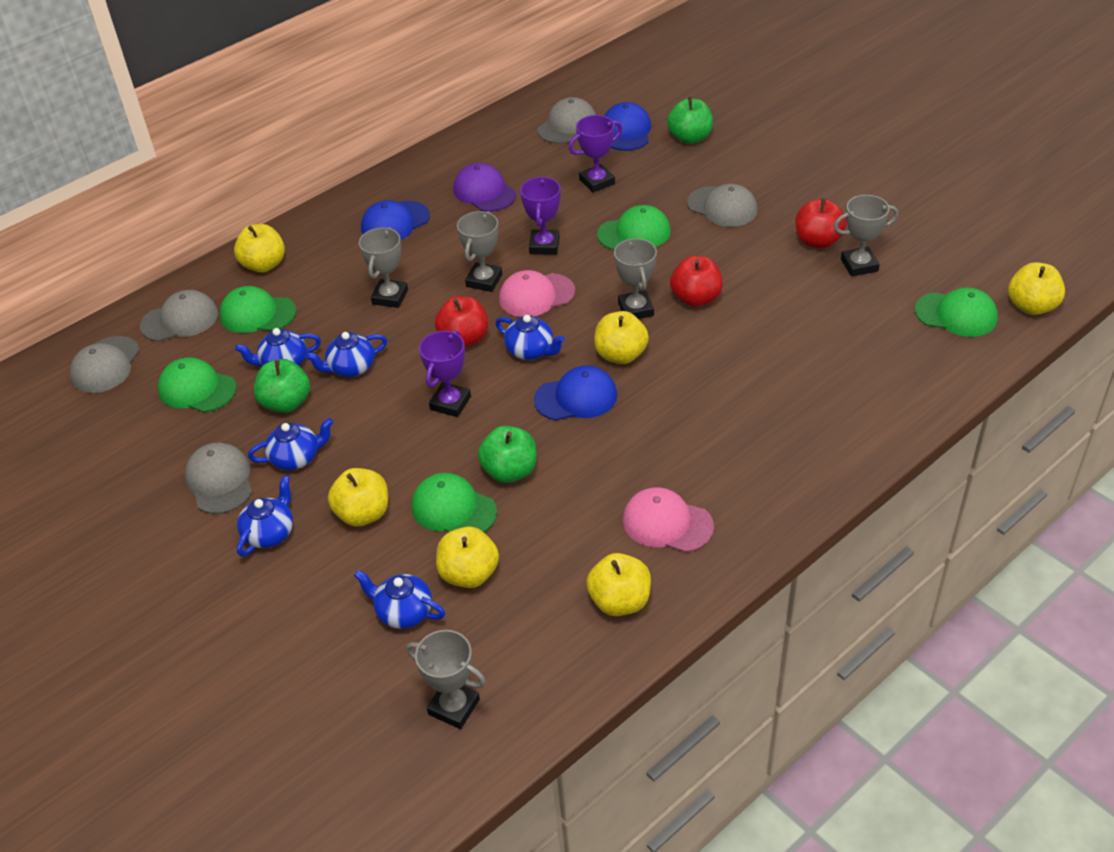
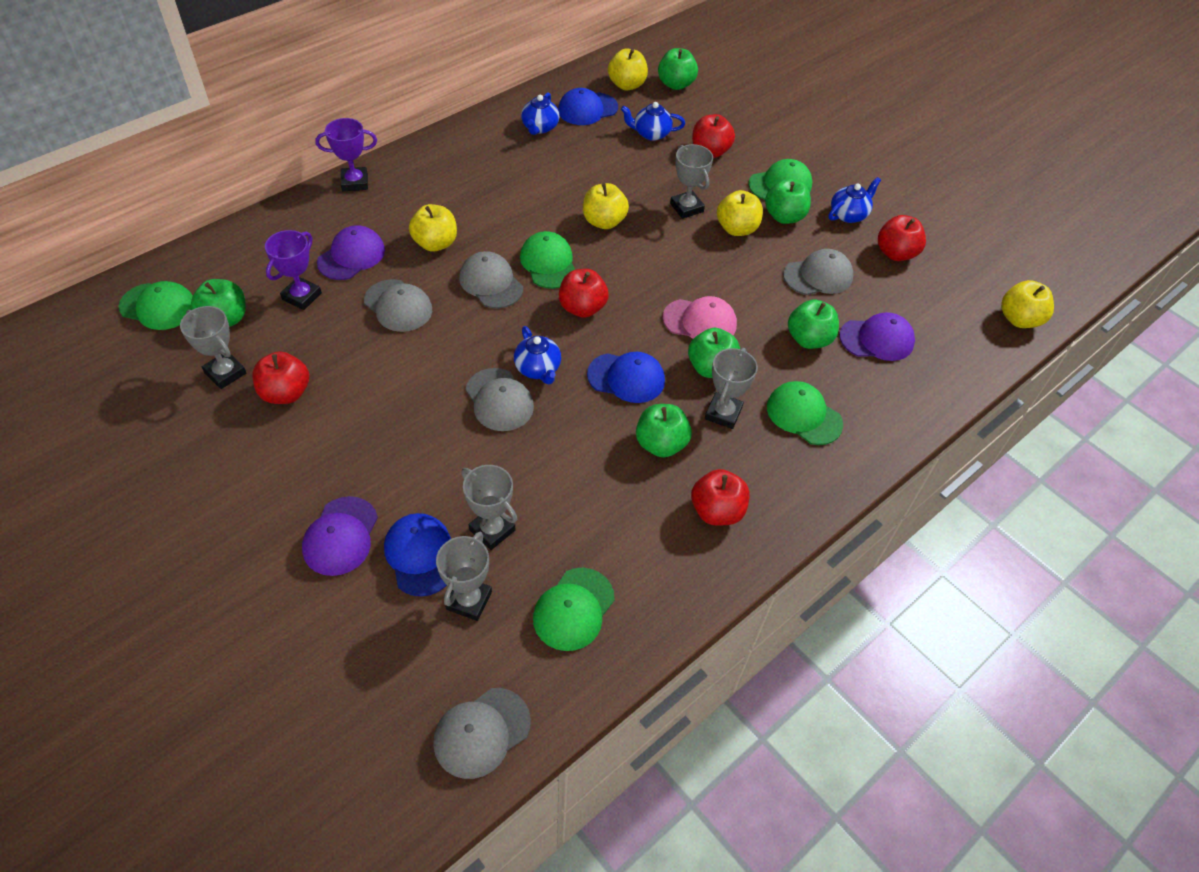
blue teapot: [235,328,321,366] [237,475,293,557] [248,418,333,470] [305,332,387,377] [354,570,445,629] [495,315,565,360] = 6 -> [514,326,561,384] [521,92,559,135] [621,102,685,141] [829,177,881,223] = 4
green apple: [254,359,310,413] [478,426,536,483] [667,97,713,144] = 3 -> [191,279,246,327] [636,404,692,457] [658,48,698,90] [688,328,740,378] [765,178,811,224] [788,299,839,349] = 6
pink cap: [499,270,575,317] [623,487,714,553] = 2 -> [663,296,737,339] = 1
purple cap: [454,163,516,212] = 1 -> [302,496,378,576] [317,225,385,280] [839,312,915,361] = 3
purple trophy: [419,330,471,417] [520,177,561,255] [569,115,622,193] = 3 -> [265,230,322,310] [315,118,377,191] = 2
red apple: [435,296,488,348] [670,256,723,307] [795,198,846,249] = 3 -> [252,351,309,404] [559,269,609,318] [691,469,750,526] [692,114,735,158] [878,215,926,261] = 5
yellow apple: [234,224,285,272] [328,468,388,527] [436,527,499,588] [586,553,651,616] [594,311,649,364] [1008,262,1065,315] = 6 -> [409,204,457,252] [583,183,629,229] [608,49,648,90] [717,190,763,236] [1001,280,1054,328] = 5

